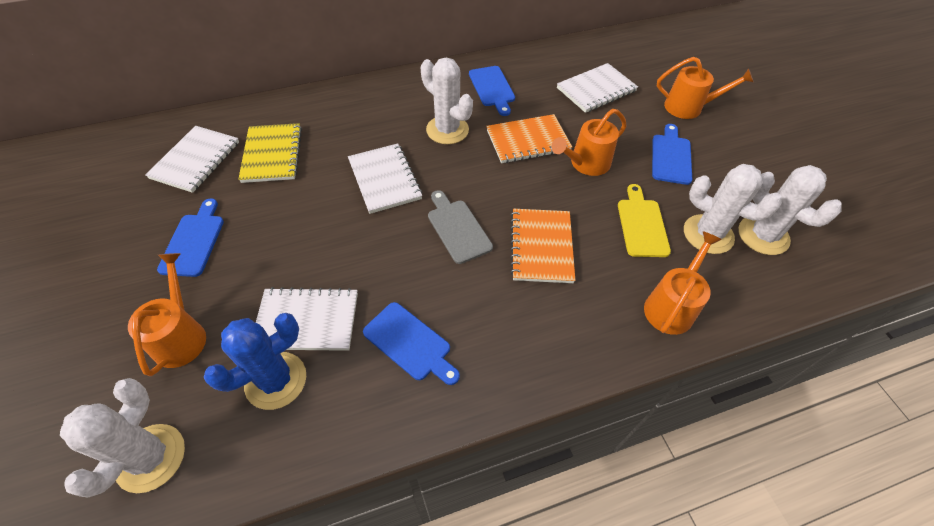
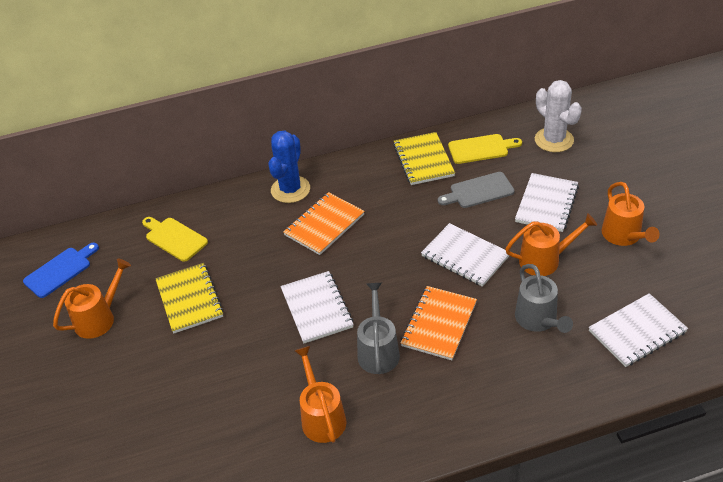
blue cutting board: [157,198,224,277] [363,302,460,385] [469,66,515,116] [652,124,692,185] = 4 -> [23,243,99,298] = 1
grey watering can: none = 0 -> [357,283,400,374] [515,264,573,333] = 2
white cactus: [60,378,185,498] [420,57,473,144] [684,164,782,254] [739,165,842,255] = 4 -> [535,80,582,152] = 1
yellow cutting board: [618,184,671,257] = 1 -> [142,217,208,262] [448,134,522,164] = 2
yellow notebook: [238,123,302,183] = 1 -> [155,263,224,333] [393,132,455,185] = 2

